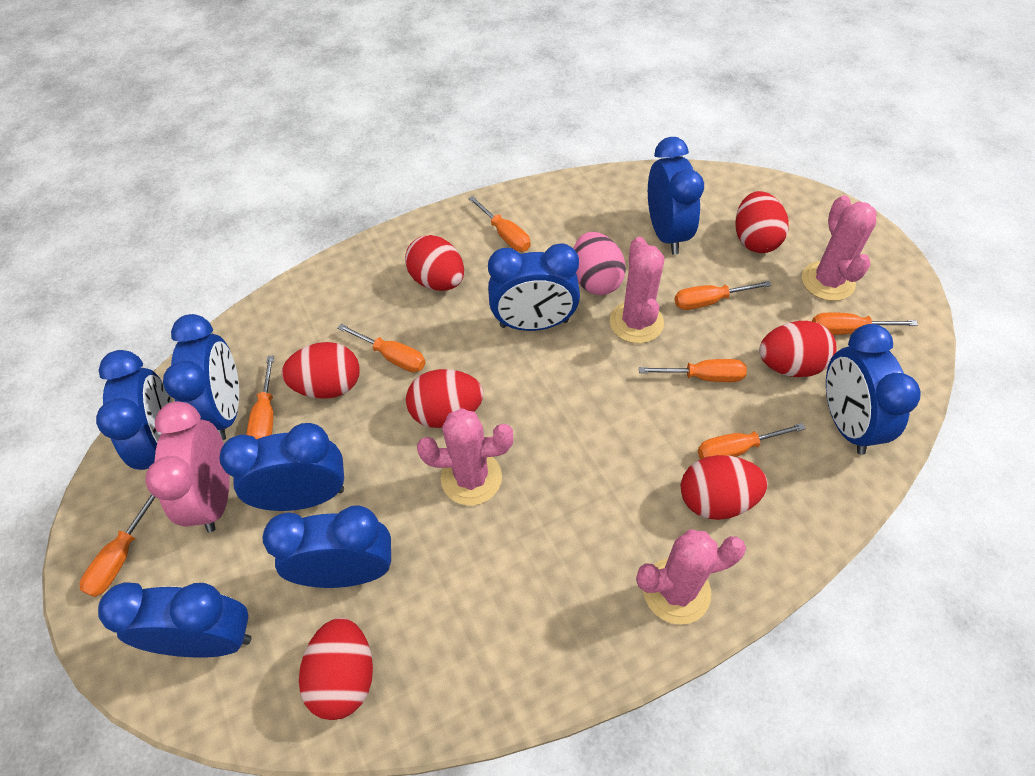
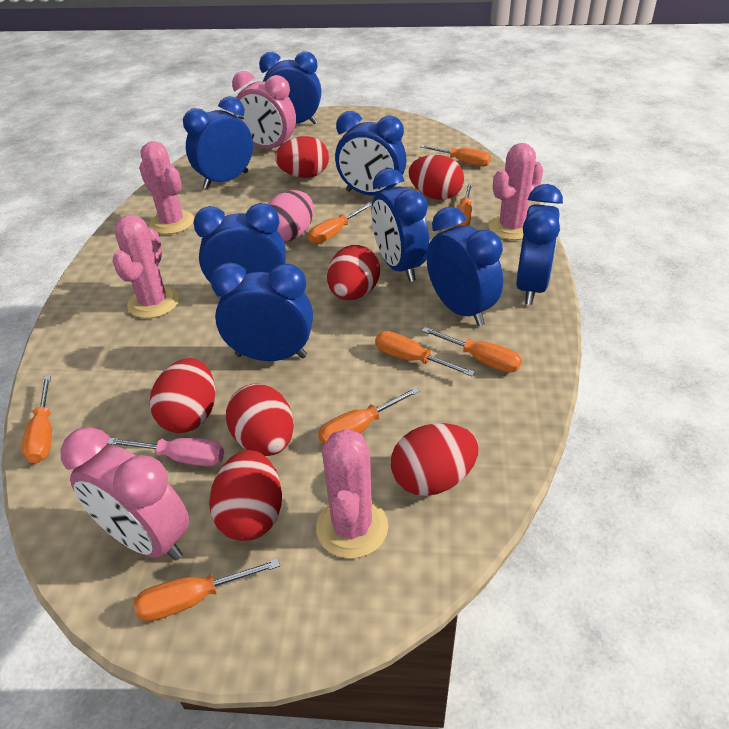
pink clock: [145,401,230,532] = 1 -> [60,427,189,561] [232,71,296,148] = 2
pink screwdriver: none = 0 -> [107,438,224,466] = 1

